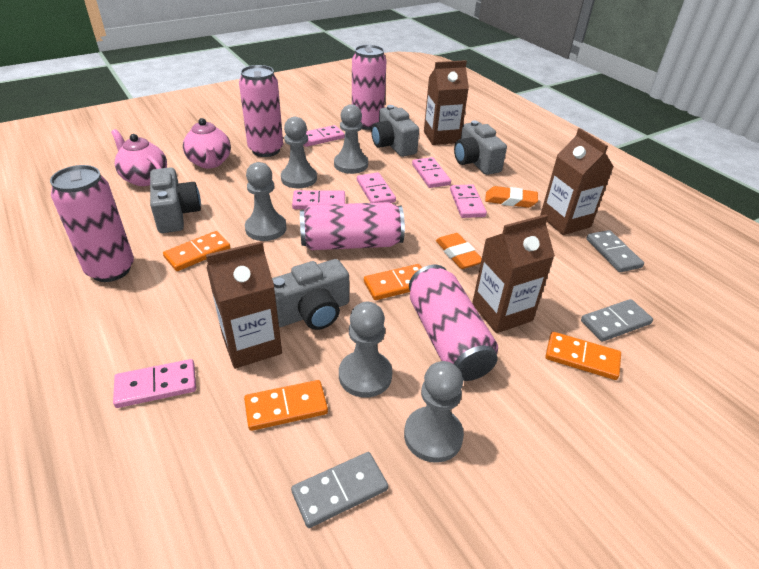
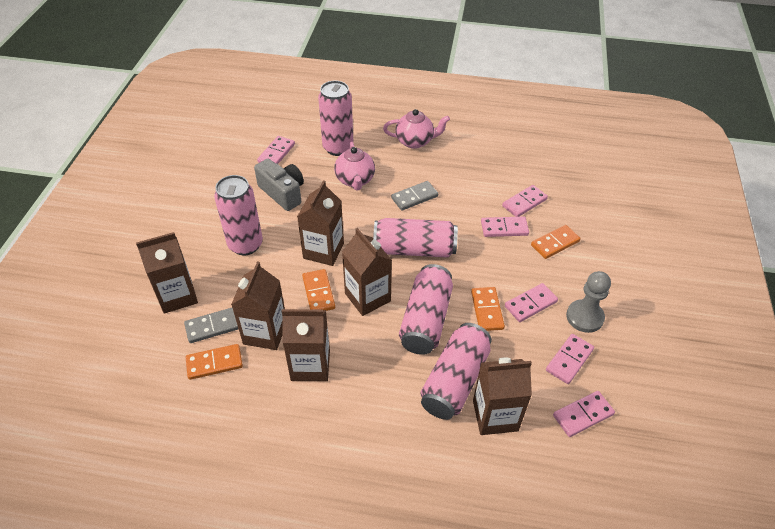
brown carton: [206,241,282,369] [424,60,469,145] [472,214,555,333] [540,128,614,235] = 4 -> [136,232,198,314] [231,261,285,350] [282,309,330,381] [297,180,344,266] [342,228,392,316] [473,358,532,435] = 6
grey camera: [150,167,201,233] [272,259,349,330] [371,105,419,157] [454,120,507,175] = 4 -> [254,159,304,211] = 1
grey domino: [291,452,388,528] [581,299,653,342] [587,230,644,272] = 3 -> [184,308,238,343] [391,181,438,211] = 2
grey pawn: [245,162,286,241] [281,117,317,188] [334,104,368,174] [339,302,392,398] [404,361,464,463] = 5 -> [566,271,611,333] = 1
orange eraser: [436,233,482,269] [485,186,538,208] = 2 -> none = 0

